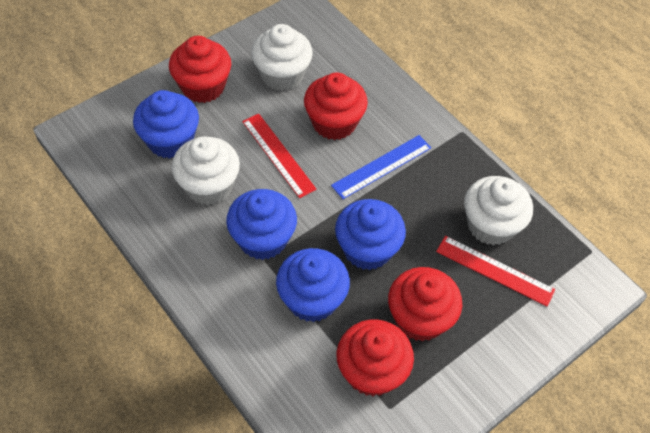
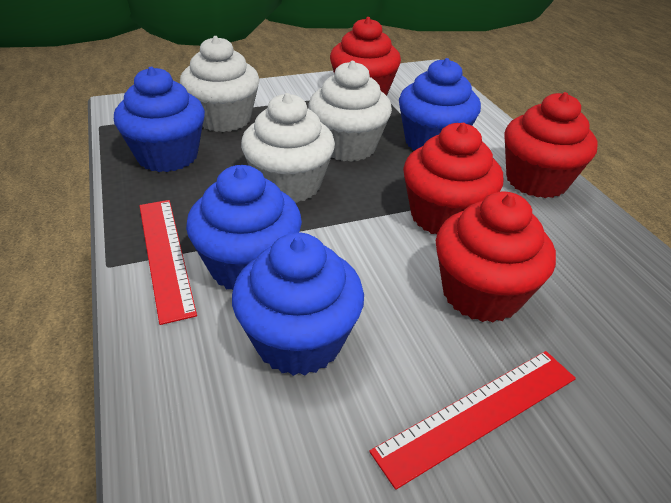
blue ruler: [331,135,431,199] = 1 -> none = 0

